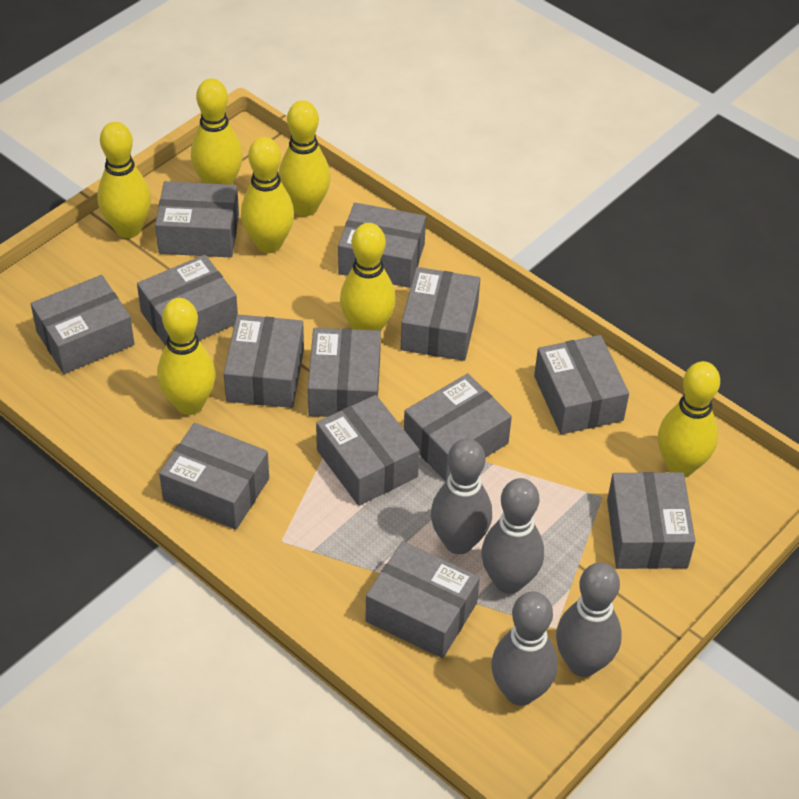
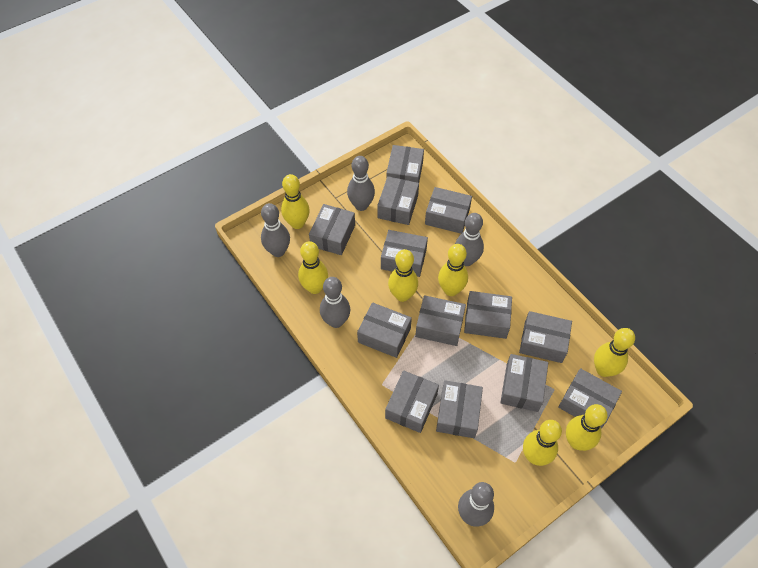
grey bowling pin: [431,438,492,554] [481,478,544,594] [491,592,557,706] [556,562,622,677] = 4 -> [261,203,290,257] [320,277,350,328] [347,156,375,211] [455,213,484,266] [458,482,494,527] = 5

